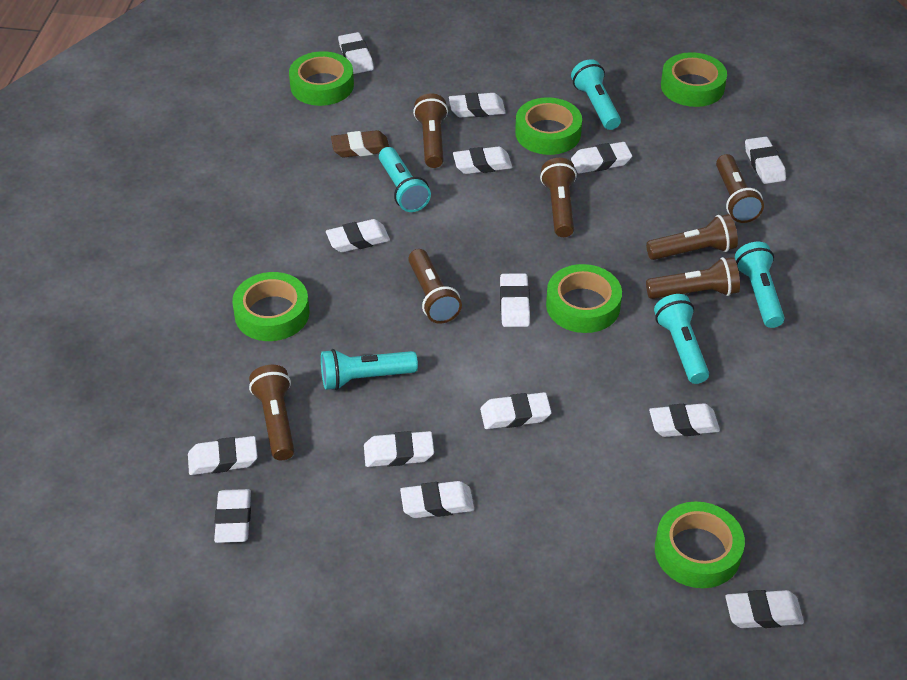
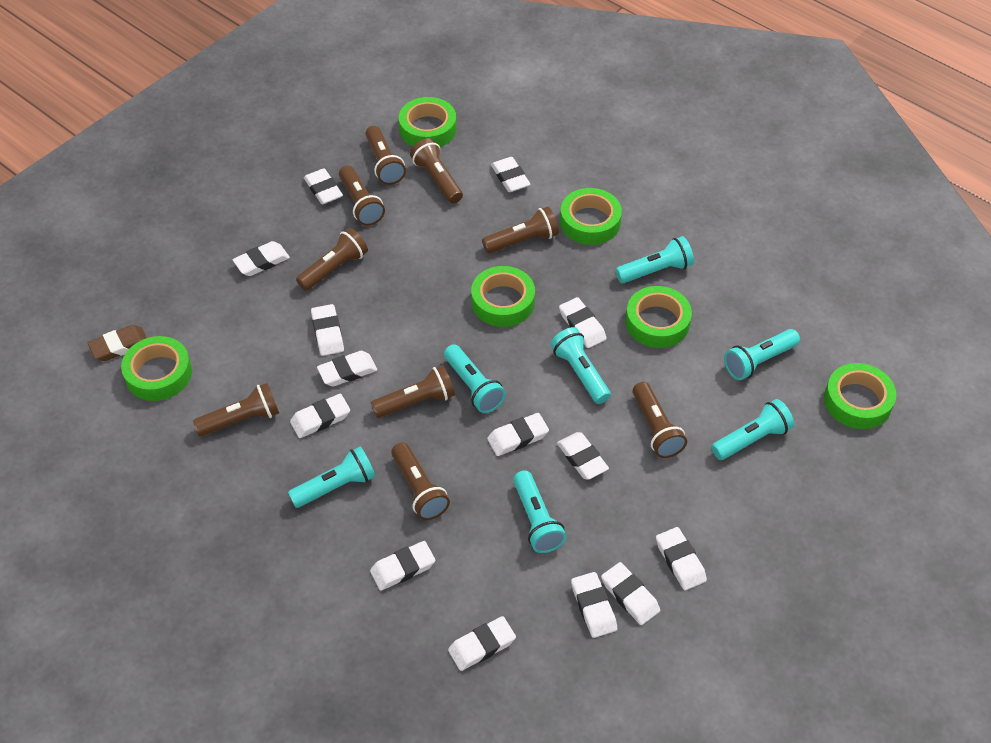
brown flashlight: [249,365,294,460] [408,249,462,324] [413,93,448,168] [540,158,577,237] [646,214,738,260] [646,257,740,299] [716,154,764,223] = 7 -> [193,383,279,436] [296,228,368,291] [339,166,385,226] [365,126,406,185] [371,365,455,418] [391,443,450,520] [410,138,463,204] [482,206,559,253] [632,382,687,458] = 9
turquoise flashlight: [321,349,418,390] [379,147,431,212] [571,59,621,130] [654,294,709,384] [735,242,785,328] = 5 -> [288,446,376,508] [444,344,506,413] [513,470,566,553] [550,327,611,404] [616,236,694,283] [711,399,794,460] [724,329,800,380] = 7

